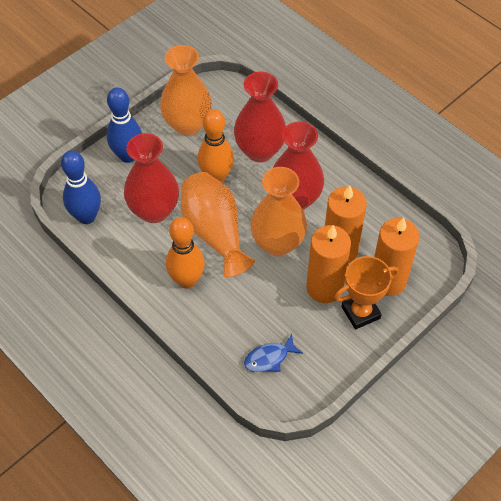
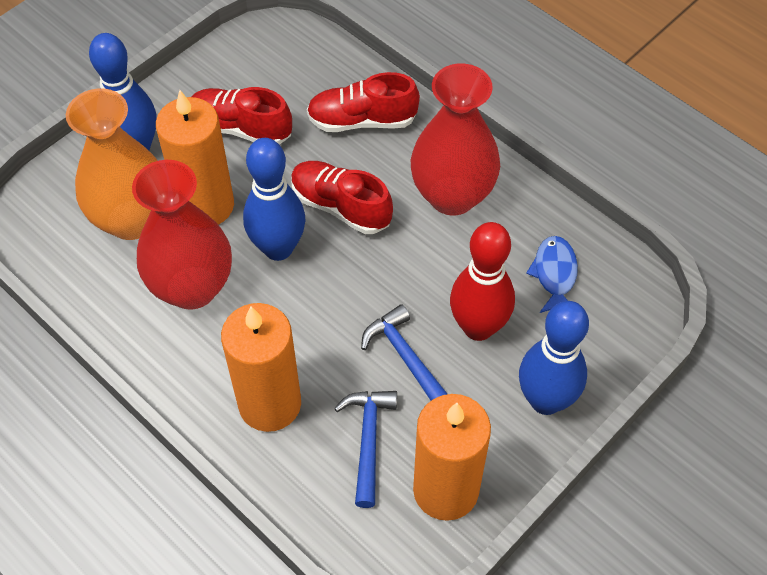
blue bowling pin: [61,151,101,224] [107,87,142,163] = 2 -> [89,33,157,150] [243,138,306,261] [519,301,589,415] = 3
blue hammer: none = 0 -> [334,391,397,508] [361,304,447,401] = 2
orange bowling pin: [166,217,205,289] [198,109,234,182] = 2 -> none = 0
orange trophy: [334,256,399,330] = 1 -> none = 0
orange vase: [160,45,212,136] [181,172,255,278] [250,167,307,256] = 3 -> [66,89,158,240] = 1
red bowling pin: none = 0 -> [450,222,515,341] = 1
red shoe: none = 0 -> [191,87,292,145] [291,161,393,234] [307,72,420,132] = 3
red vase: [124,133,179,223] [234,72,286,162] [273,122,324,210] = 3 -> [132,160,232,310] [411,63,500,215] = 2

